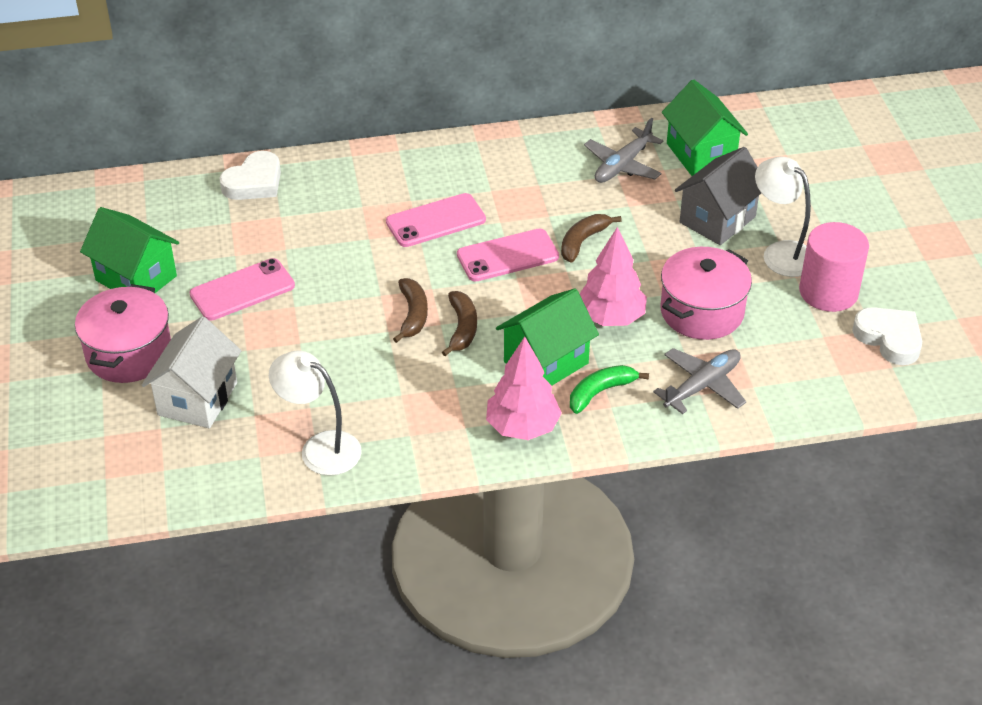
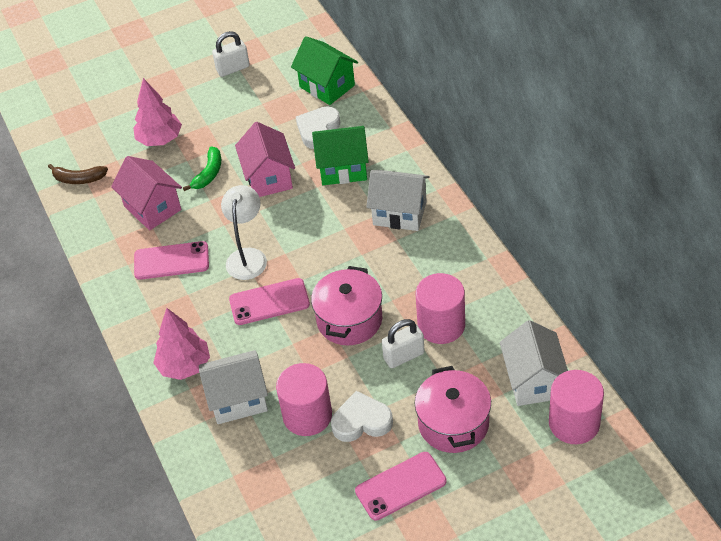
brown banana: [393,278,428,343] [442,291,477,356] [561,214,622,263] = 3 -> [48,164,108,184] = 1
green house: [80,207,179,293] [496,289,599,385] [662,79,748,176] = 3 -> [291,36,358,105] [312,126,369,185] = 2
grey house: [675,147,761,245] = 1 -> none = 0
grey plane: [584,117,663,183] [653,348,746,414] = 2 -> none = 0
pink cylinder: [799,222,869,312] = 1 -> [276,363,332,436] [416,273,465,344] [549,370,604,444] = 3
pink house: none = 0 -> [111,156,182,230] [235,122,295,197] = 2
white house: [142,316,241,428] = 1 -> [199,350,268,424] [366,170,430,231] [500,320,568,406] = 3
white lamp: [269,351,362,476] [755,157,811,277] = 2 -> [221,185,267,280] = 1
white padlock: none = 0 -> [212,31,250,77] [382,319,425,368] = 2

